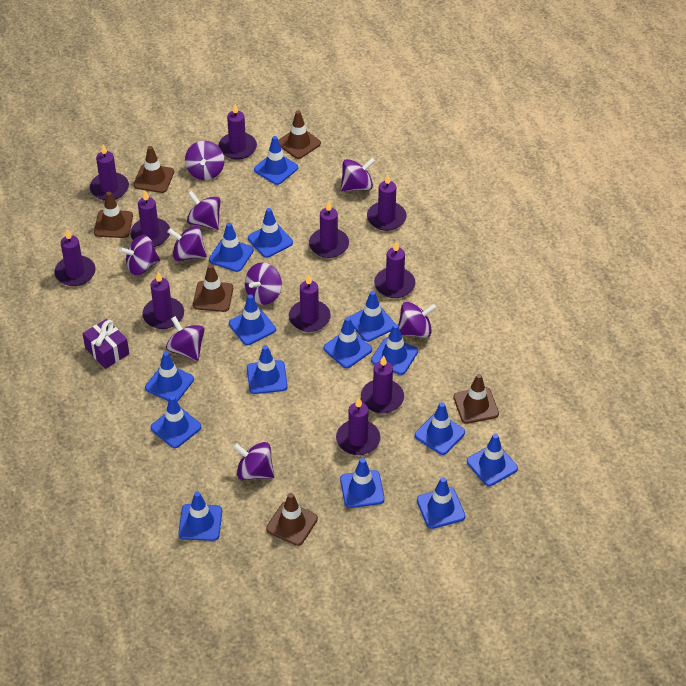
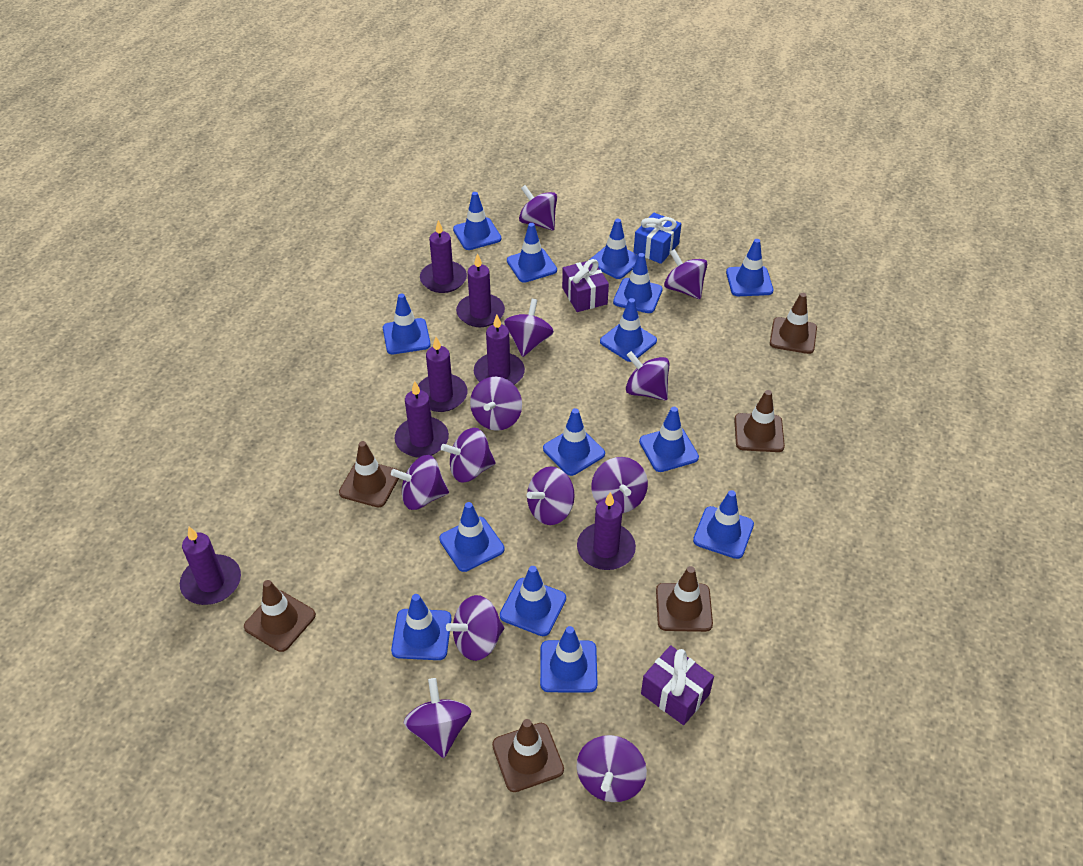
blue gift: none = 0 -> [634,213,681,264] = 1
blue traffic cone: [145,352,194,402] [151,396,201,448] [178,492,222,541] [209,223,254,272] [229,294,276,345] [247,345,288,394] [248,208,293,258] [254,136,298,185] [323,317,372,368] [340,458,385,508] [350,291,395,342] [371,324,418,375] [415,402,465,455] [417,477,465,529] [467,434,518,486] = 15 -> [383,293,431,354] [391,594,451,660] [439,502,505,572] [453,192,501,250] [500,566,566,636] [507,223,557,283] [540,626,597,693] [543,408,605,476] [590,219,638,279] [600,298,657,362] [613,253,663,313] [639,407,699,472] [693,490,754,559] [726,239,773,296] = 14
purple candle: [54,229,96,286] [90,145,129,200] [130,191,170,247] [142,272,184,329] [219,104,257,160] [289,274,331,332] [309,201,349,258] [336,397,380,455] [361,356,404,414] [367,174,407,231] [374,241,415,298] = 11 -> [180,527,241,605] [395,381,449,458] [418,337,468,412] [420,220,467,293] [456,253,505,327] [474,315,525,385] [577,492,636,570] = 7
purple gift: [83,319,129,369] = 1 -> [562,259,609,312] [641,645,714,725] = 2
purple spinning top: [119,235,160,275] [166,316,204,361] [167,226,207,261] [185,141,225,180] [187,191,220,230] [233,442,274,480] [245,263,282,305] [341,158,375,191] [398,302,437,338] = 9 -> [391,455,449,510] [403,678,472,758] [441,428,496,483] [446,595,504,661] [470,376,522,431] [504,299,554,357] [519,185,557,230] [527,467,575,525] [577,735,647,802] [591,457,648,513] [626,351,670,401] [664,249,707,299] = 12

